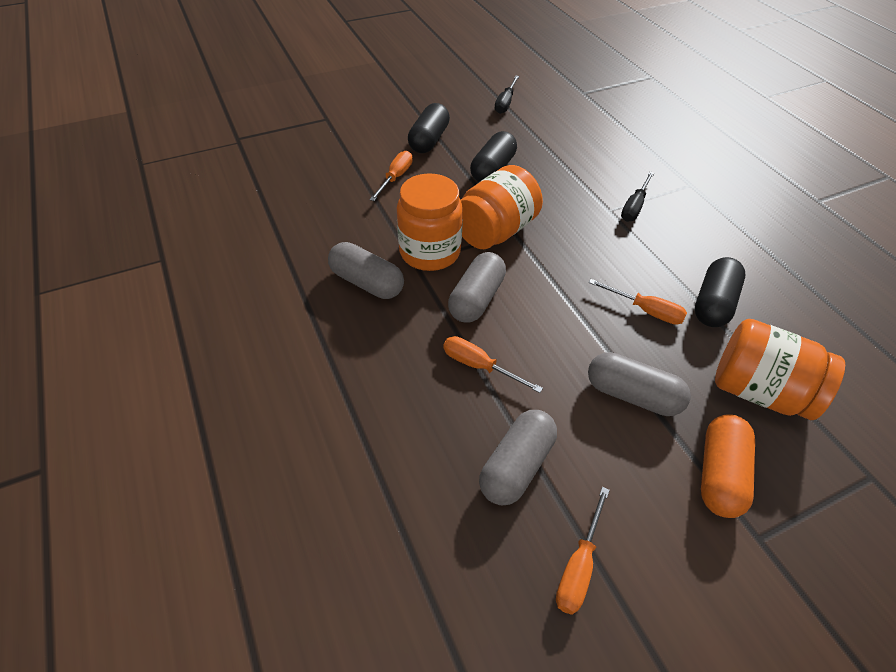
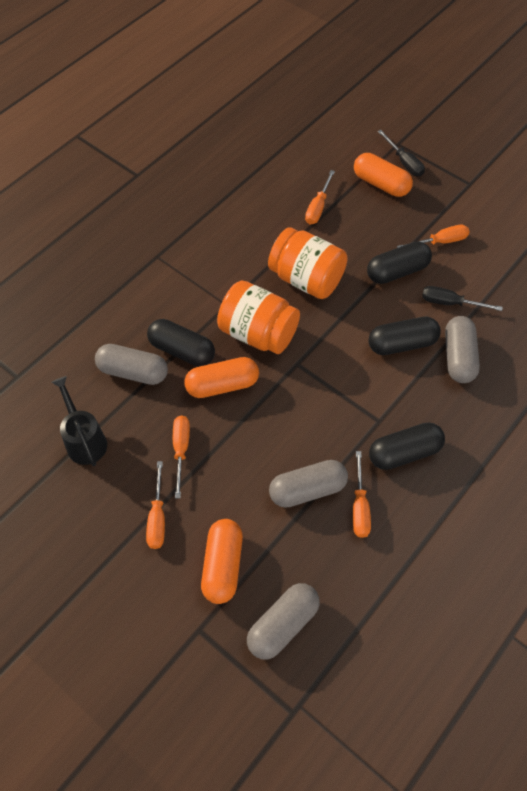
black capsule: [408,103,450,153] [470,131,517,182] [695,257,745,327] = 3 -> [147,319,215,367] [367,242,432,284] [369,317,441,355] [369,422,445,470] = 4
black watering can: none = 0 -> [51,376,107,466] = 1
orange capsule: [701,414,755,518] = 1 -> [184,357,259,398] [201,519,243,604] [354,153,413,197] = 3
orange jar: [397,173,463,271] [461,165,543,249] [715,319,845,420] = 3 -> [217,280,300,354] [268,228,348,299] = 2
orange screwdriver: [369,151,413,201] [443,336,543,393] [556,487,610,615] [589,279,687,325] = 4 -> [146,461,165,549] [173,415,190,499] [305,170,335,224] [353,451,371,538] [397,225,470,248] = 5

